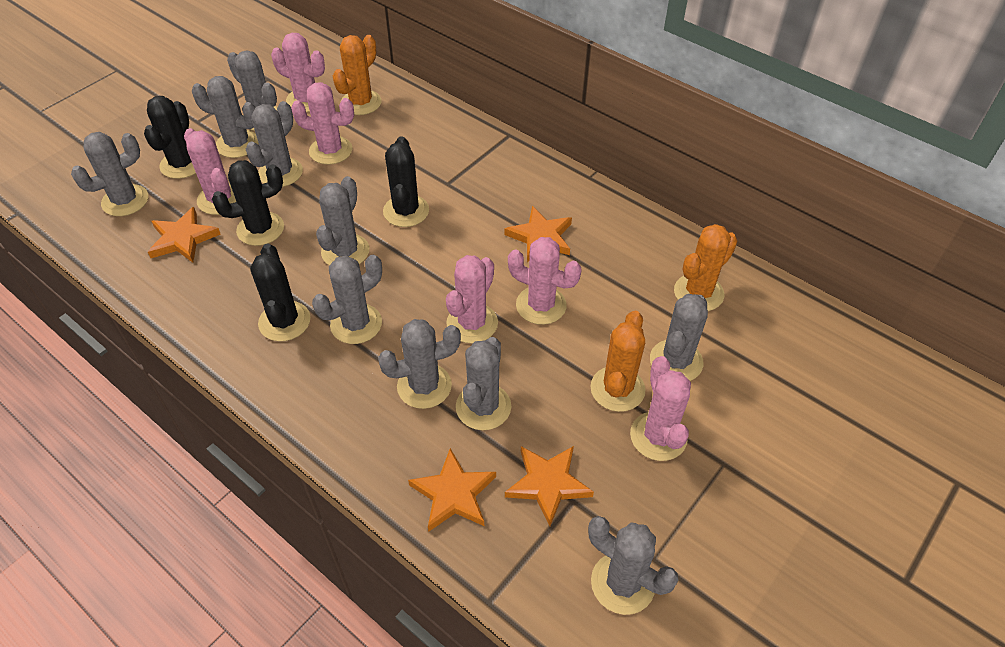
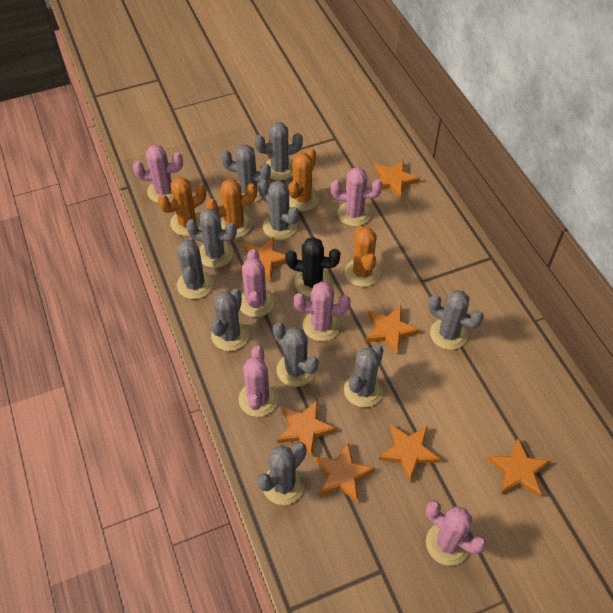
black cactus: [144,96,196,179] [212,160,284,246] [250,244,310,341] [383,136,429,227] = 4 -> [285,237,340,297] = 1
orange cactus: [333,35,381,115] [590,311,646,412] [674,224,737,311] = 3 -> [158,177,206,236] [206,179,257,238] [288,148,319,211] [345,226,380,287] = 4
orange star: [148,207,221,263] [408,448,496,531] [505,206,572,262] [505,446,594,526] = 4 -> [240,236,286,282] [277,400,337,457] [314,443,375,503] [365,305,420,354] [374,160,420,199] [379,424,441,482] [487,438,550,497] = 7

